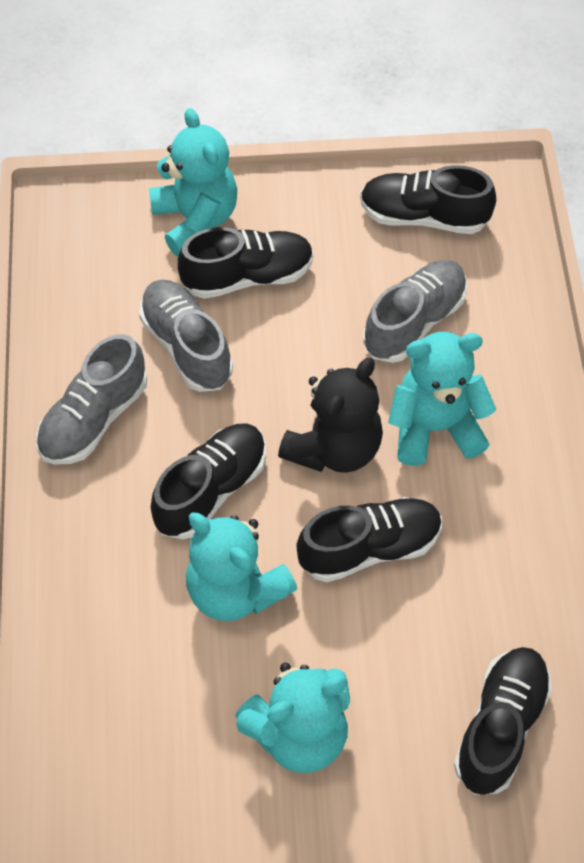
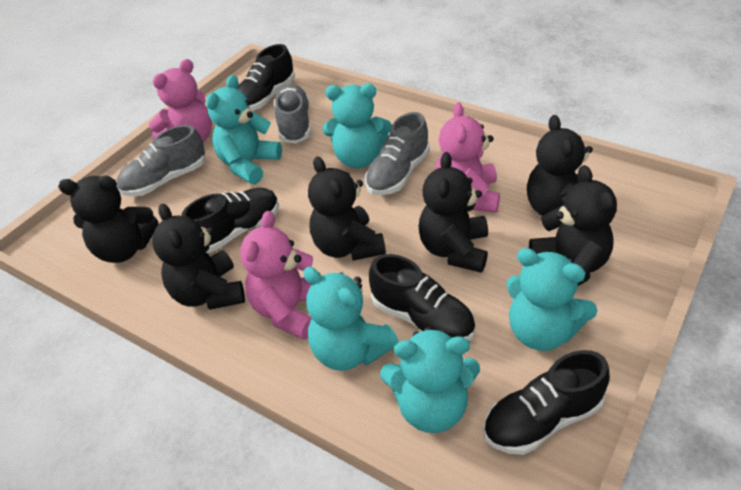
black shoe: [151,424,266,539] [178,227,314,299] [296,497,442,582] [360,165,496,234] [454,647,552,795] = 5 -> [181,188,279,253] [237,44,295,111] [369,254,475,341] [483,350,610,455] = 4
black teddy bear: [278,357,383,473] = 1 -> [58,176,159,263] [152,204,245,310] [308,157,386,261] [419,152,488,273] [527,115,593,216] [529,165,617,286] = 6
pink teddy bear: none = 0 -> [149,59,212,143] [240,211,313,340] [435,102,500,213] = 3
turquoise teddy bear: [149,108,237,256] [186,512,297,621] [235,663,350,773] [388,332,496,466] = 4 -> [206,75,282,184] [303,267,399,371] [323,84,392,168] [380,327,480,433] [506,248,598,351] = 5

